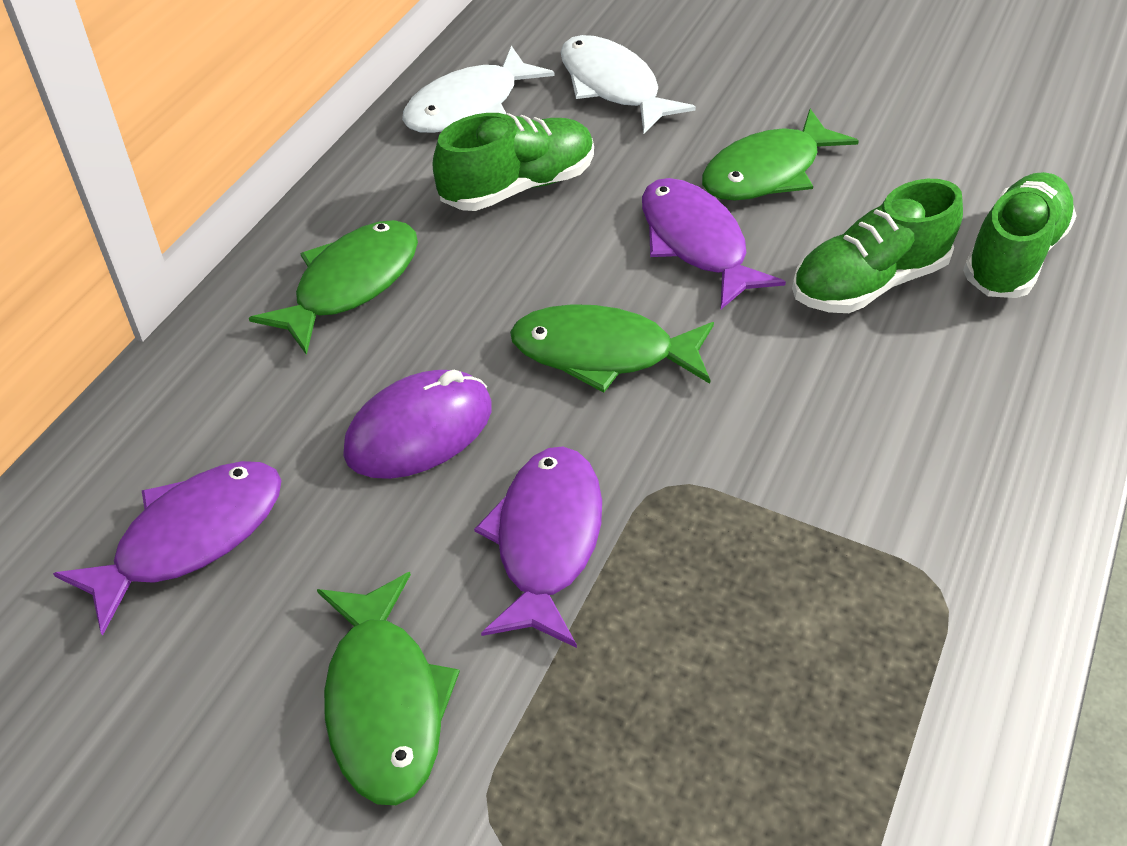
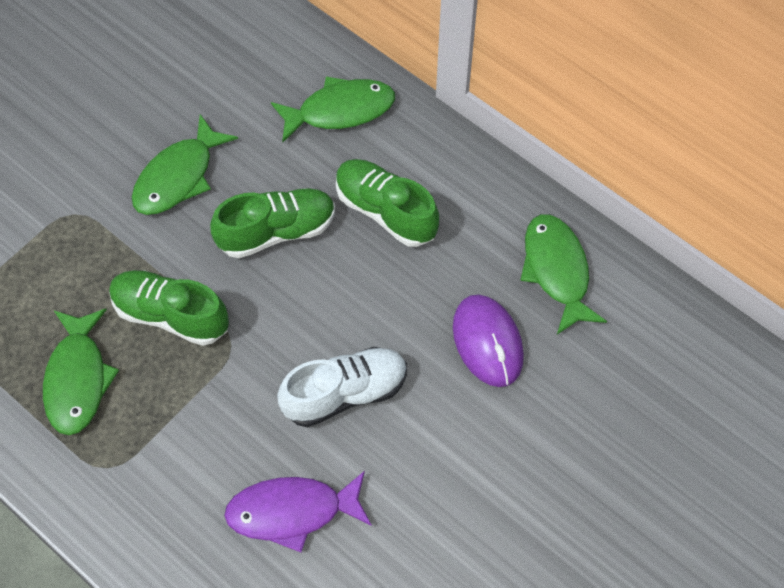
purple fish: [53,461,282,636] [474,447,602,648] [642,178,786,309] = 3 -> [224,471,372,552] = 1
white fish: [402,46,554,133] [561,35,696,134] = 2 -> none = 0
white shoe: none = 0 -> [277,347,407,427] = 1

